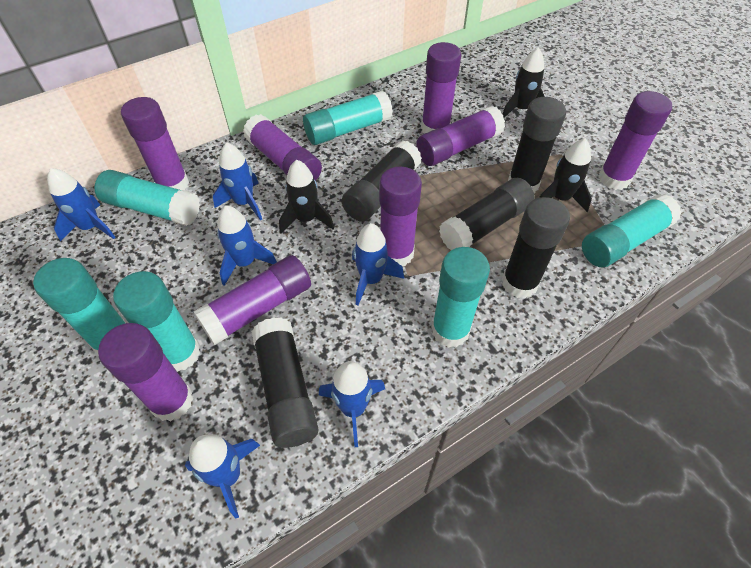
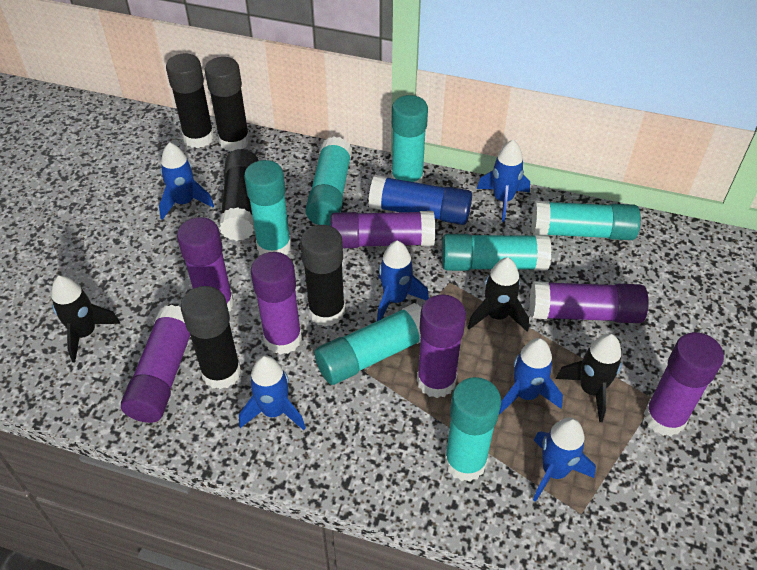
blue glue stick: none = 0 -> [369,175,472,225] = 1
purple glue stick: [98,323,193,421] [121,97,189,190] [193,255,311,345] [243,114,322,181] [379,166,422,266] [416,105,505,166] [421,42,461,133] [598,91,672,190] = 8 -> [121,305,190,423] [177,217,234,312] [251,252,302,355] [331,211,435,248] [417,294,466,398] [530,281,649,323] [644,332,724,436] = 7
turquoise glue stick: [33,258,126,354] [94,170,200,226] [113,271,200,372] [303,90,393,145] [431,247,490,348] [582,194,682,267] = 6 -> [244,160,291,255] [305,136,352,226] [315,303,422,385] [391,95,428,183] [442,234,551,271] [445,377,501,482] [532,201,641,240] = 7

